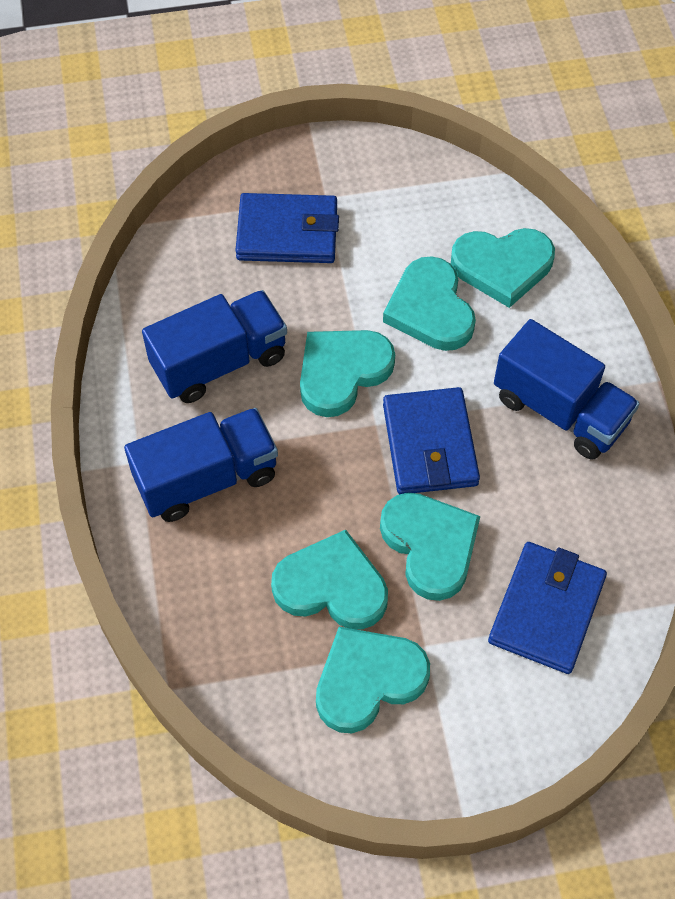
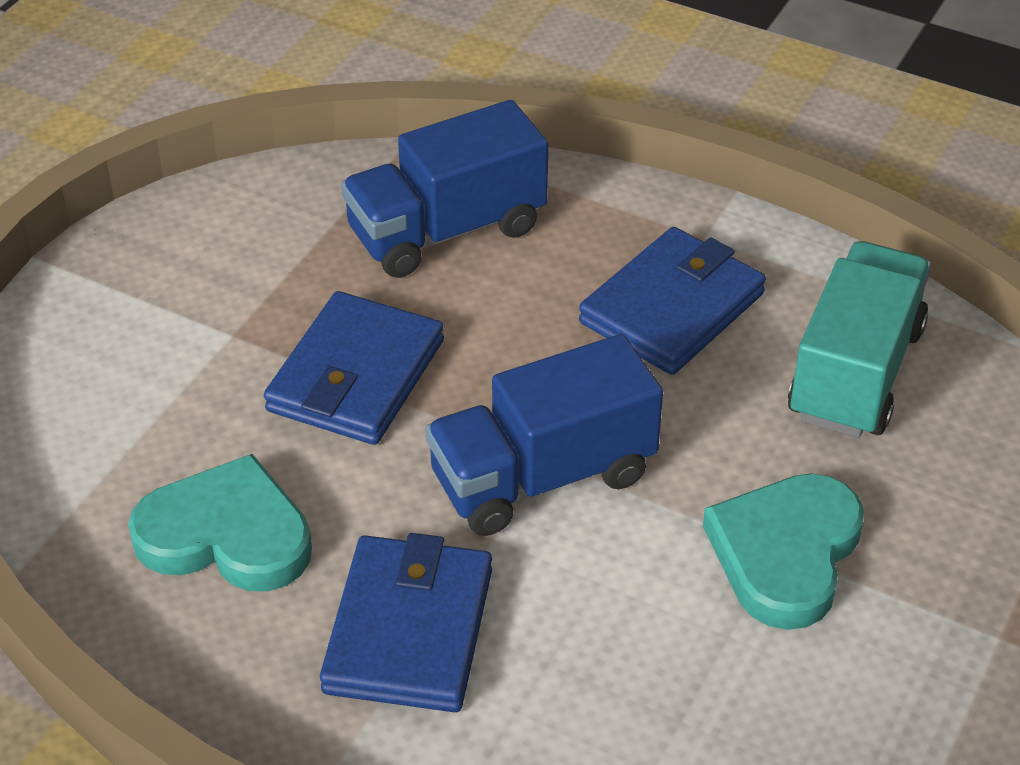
blue truck: [124,408,278,522] [142,290,287,403] [494,319,640,460] = 3 -> [341,100,548,278] [425,334,663,536] = 2
turquoise heart: [271,530,388,630] [300,330,395,417] [316,627,430,733] [380,492,480,601] [383,256,476,351] [451,228,555,308] = 6 -> [128,454,312,591] [703,473,864,630] = 2
turquoise truck: none = 0 -> [788,241,931,438] = 1

